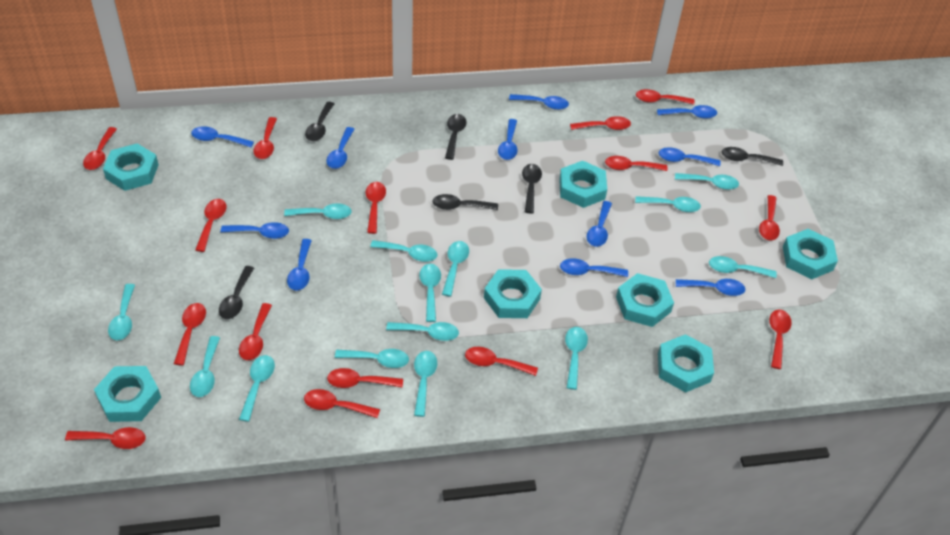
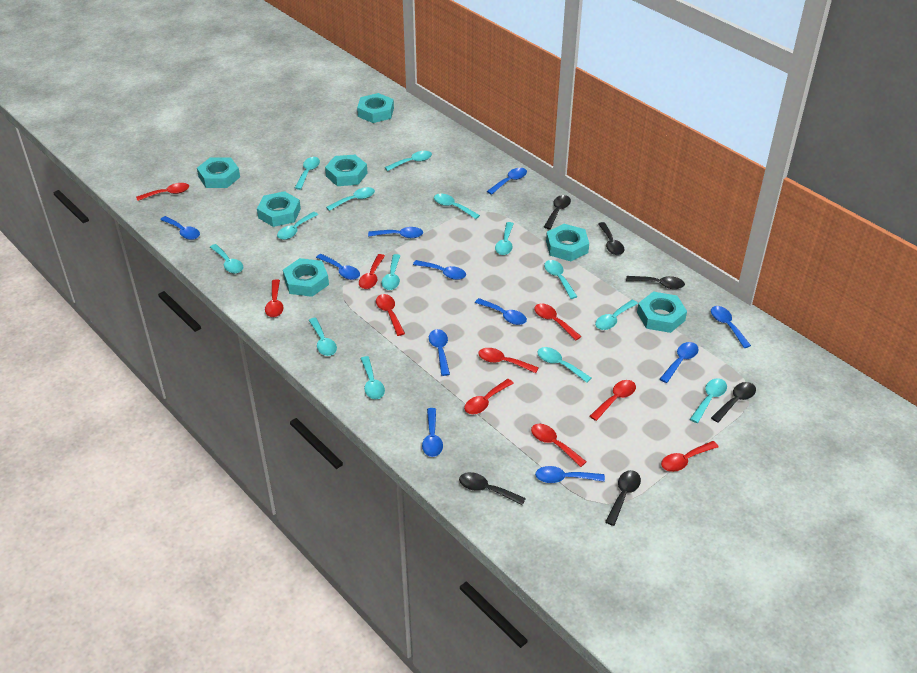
red spoon: [65,427,146,449] [83,127,117,170] [174,303,206,365] [195,199,227,252] [239,303,272,360] [253,117,277,159] [304,389,380,418] [327,368,403,388] [366,182,386,234] [465,347,538,376] [570,116,631,130] [605,156,668,171] [636,89,695,105] [759,195,780,240] [769,310,792,369] = 15 -> [136,183,189,201] [265,279,284,317] [359,254,385,289] [376,294,405,336] [464,379,514,414] [478,348,539,373] [531,424,586,467] [534,303,582,340] [590,380,636,421] [661,441,719,472] = 10

